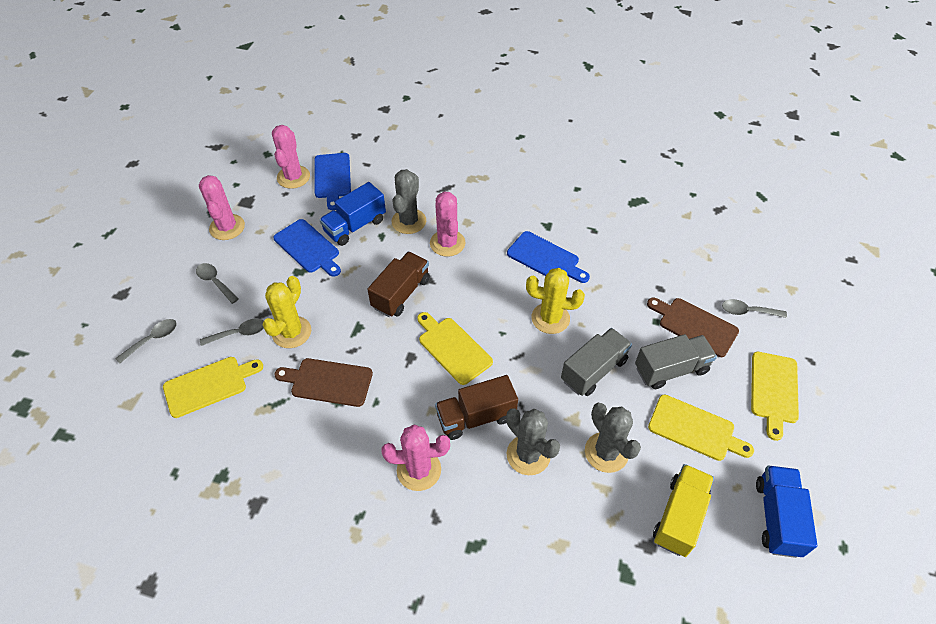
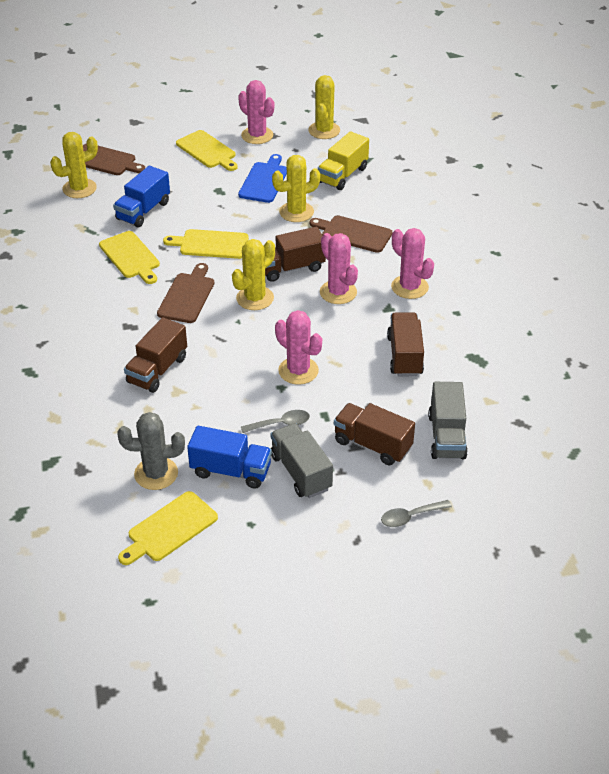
blue cutting board: [273,219,341,277] [315,153,351,210] [507,231,590,283] = 3 -> [238,154,287,203] = 1
brown cutting board: [274,358,373,407] [647,298,739,357] = 2 -> [83,143,145,175] [157,263,214,323] [309,215,392,253] = 3
brown truck: [367,251,430,317] [435,375,518,440] = 2 -> [124,317,187,393] [265,227,326,282] [334,403,415,465] [387,312,424,376] = 4
grey cactus: [392,169,426,234] [506,408,560,475] [585,403,641,473] = 3 -> [117,412,185,490] = 1
grey spoon: [115,319,177,364] [196,263,239,304] [200,319,264,346] [722,299,787,318] = 4 -> [241,410,310,433] [381,500,452,527] = 2
yellow cactus: [262,276,311,348] [526,268,585,334] = 2 -> [50,132,98,198] [232,239,275,310] [272,155,320,222] [308,75,340,139] = 4

